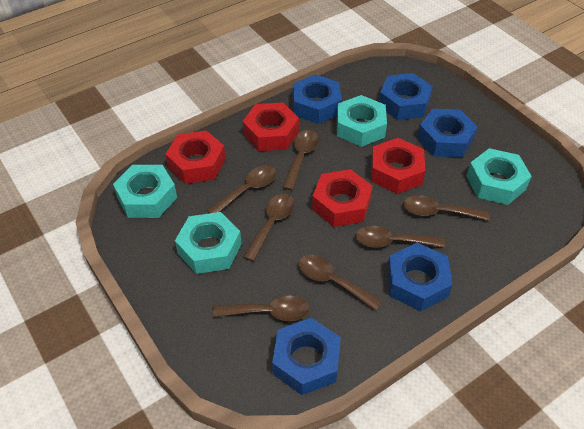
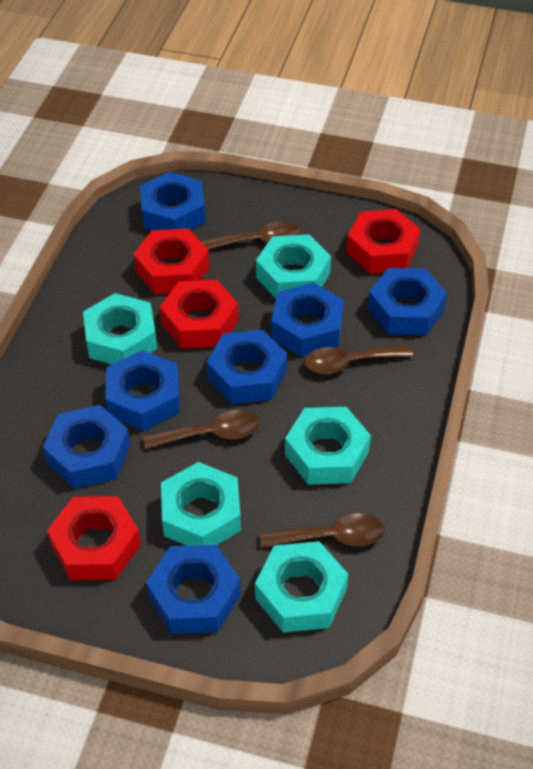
blue nut: [272,318,341,395] [293,75,342,124] [379,73,433,120] [387,243,453,311] [417,109,477,157] = 5 -> [43,405,130,489] [105,350,180,431] [140,172,205,230] [146,545,241,633] [207,330,287,404] [271,282,344,357] [368,268,447,335] = 7
brown spoon: [207,165,277,213] [213,296,310,321] [243,193,295,261] [282,130,319,190] [299,255,382,311] [355,226,445,248] [403,195,490,221] = 7 -> [143,410,259,449] [201,222,300,249] [260,514,384,548] [304,345,413,374] = 4
turquoise nut: [113,165,177,218] [175,212,242,274] [337,95,387,147] [467,148,532,205] = 4 -> [83,293,157,364] [161,462,241,546] [255,541,348,633] [256,234,331,298] [285,407,371,485] = 5

